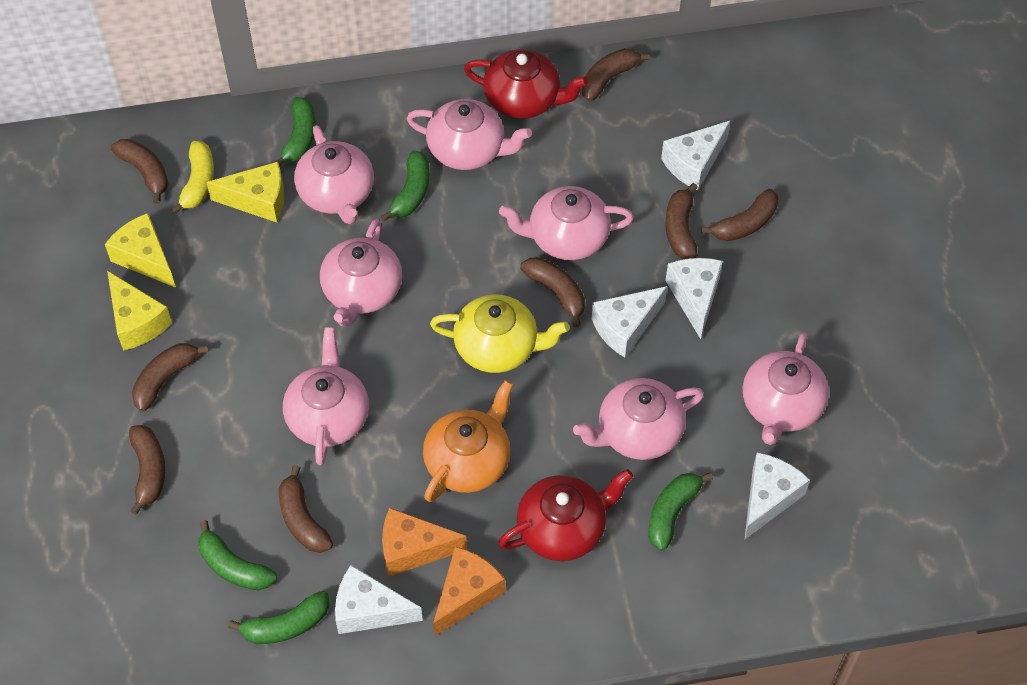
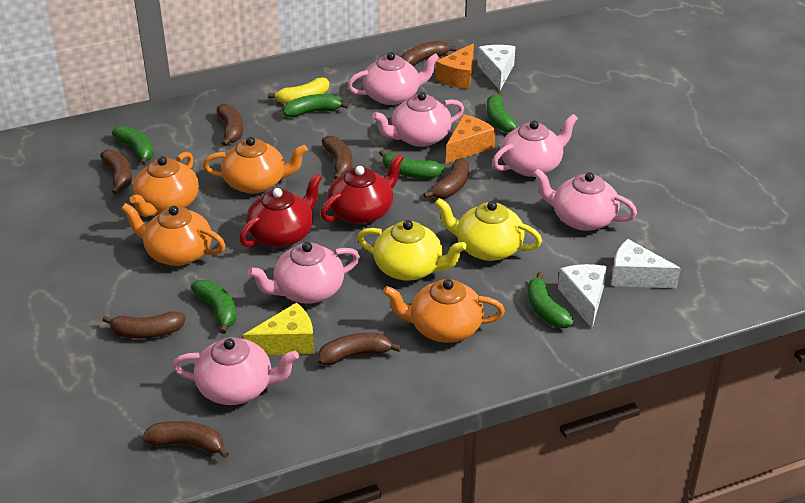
green banana: [198,520,277,590] [228,591,330,644] [275,97,316,166] [381,150,430,221] [648,473,713,551] = 5 -> [112,126,154,165] [191,280,237,334] [283,94,349,117] [379,150,444,179] [486,91,518,132] [527,272,574,328] = 6
orange teapot: [423,380,513,502] = 1 -> [121,203,226,266] [130,152,199,217] [203,137,308,194] [383,279,505,343] = 4
pink teapot: [283,327,369,466] [294,125,374,224] [320,219,402,327] [407,99,532,170] [499,186,634,260] [573,378,704,460] [743,332,829,445] = 7 -> [172,337,299,405] [248,242,360,304] [347,52,439,105] [372,92,464,147] [492,114,578,177] [533,168,637,231] = 6
white cheese: [335,565,423,634] [592,286,667,357] [661,120,731,190] [666,258,723,339] [744,452,810,540] = 5 -> [477,45,515,90] [558,264,607,328] [612,239,681,288] = 3
yellow cheese: [105,213,176,288] [107,271,172,351] [206,162,284,222] = 3 -> [243,302,314,355] = 1
yellow teapot: [430,294,570,373] = 1 -> [357,220,467,281] [435,198,542,261] = 2

